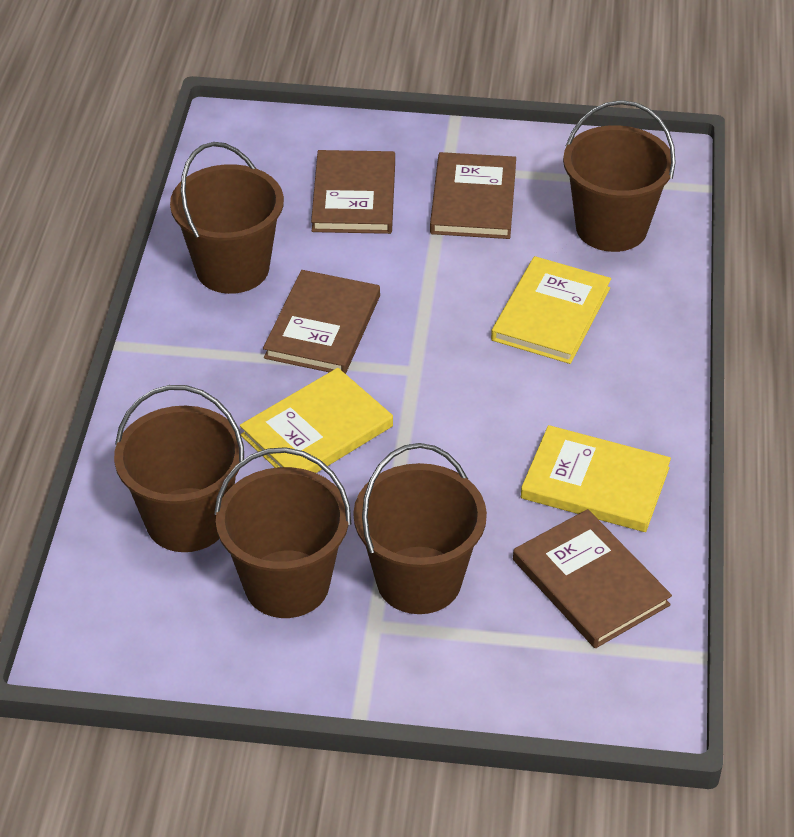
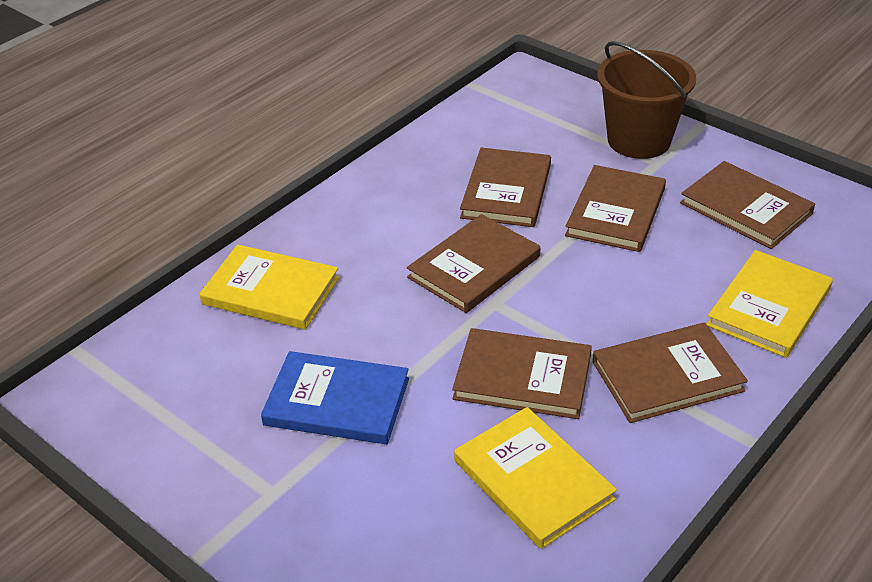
blue book: none = 0 -> [261,351,409,444] = 1
brown book: [263,270,380,374] [311,150,395,234] [430,152,516,239] [513,509,672,648] = 4 -> [407,214,540,313] [452,328,592,419] [460,148,551,227] [565,165,666,252] [592,323,748,423] [680,161,815,249] = 6
brown bucket: [114,385,244,552] [170,142,284,294] [214,447,351,618] [353,443,487,614] [563,100,676,252] = 5 -> [597,41,696,159] = 1

